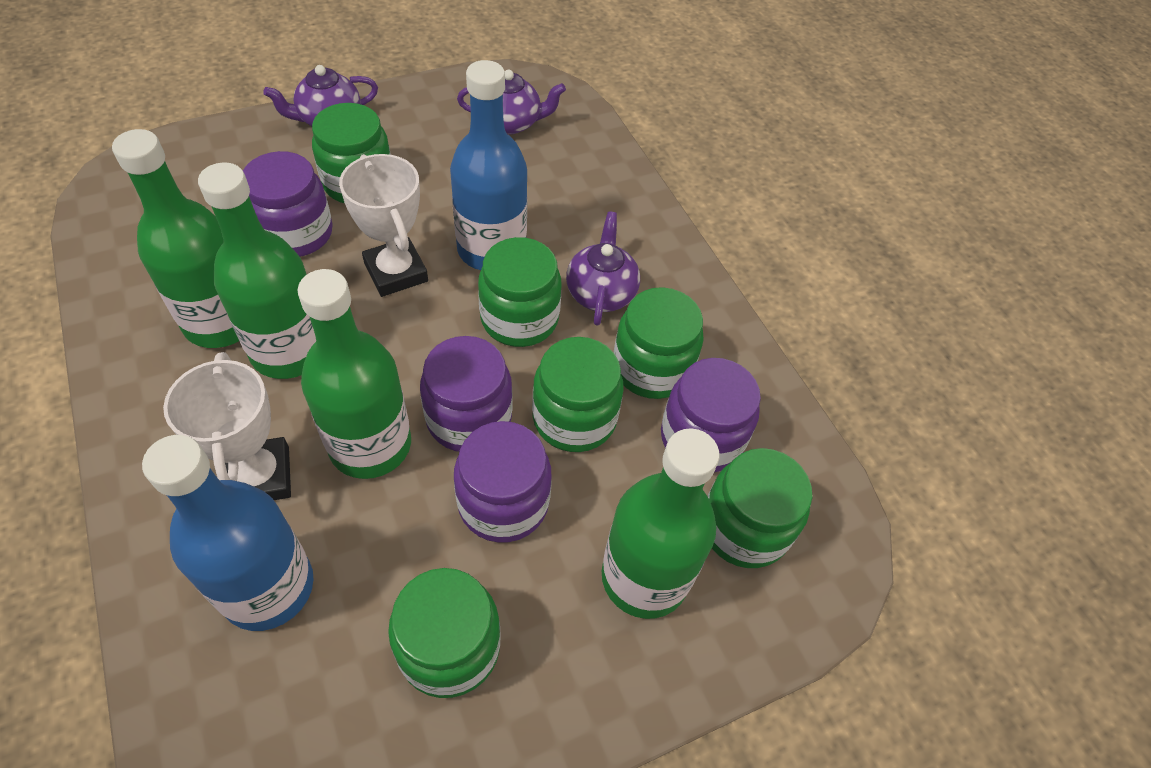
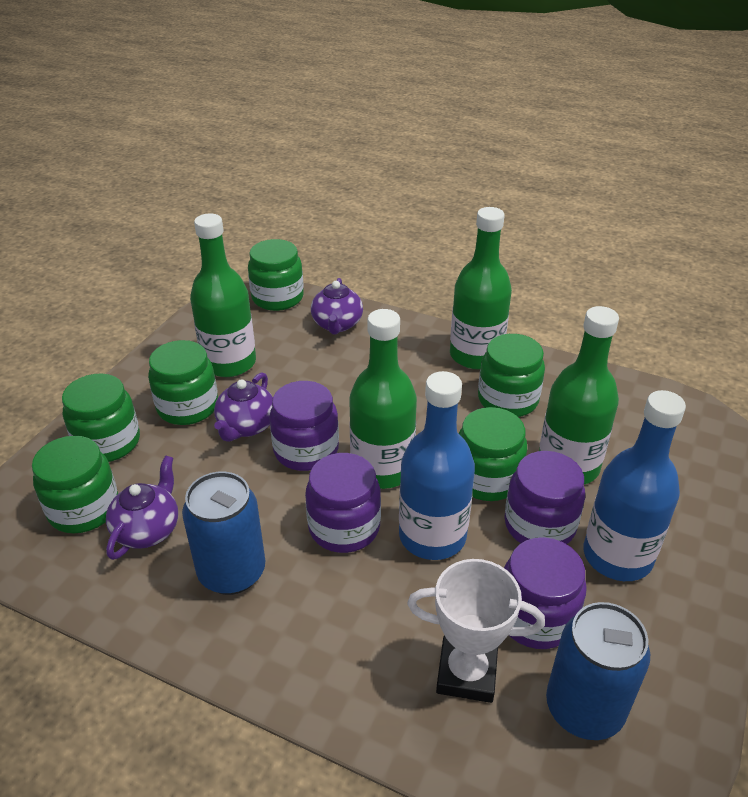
blue can: none = 0 -> [182,471,265,595] [546,602,650,740] = 2
white trophy: [163,352,291,500] [339,154,428,297] = 2 -> [407,559,545,703] = 1

